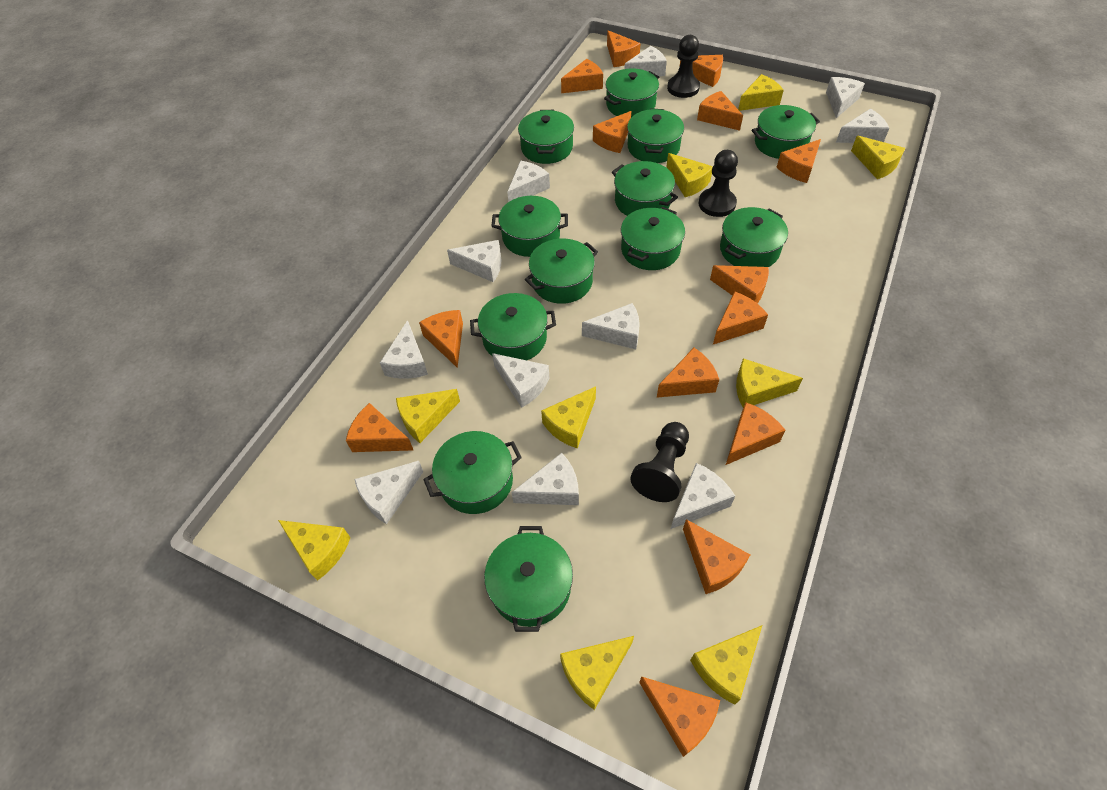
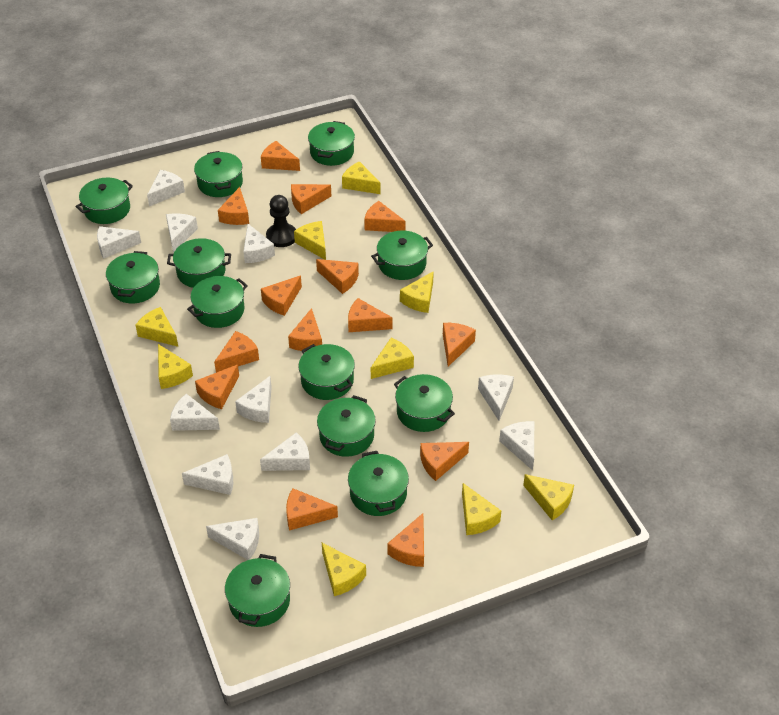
black pawn: [630,422,689,502] [667,35,700,98] [698,150,738,217] = 3 -> [266,195,296,247] = 1

